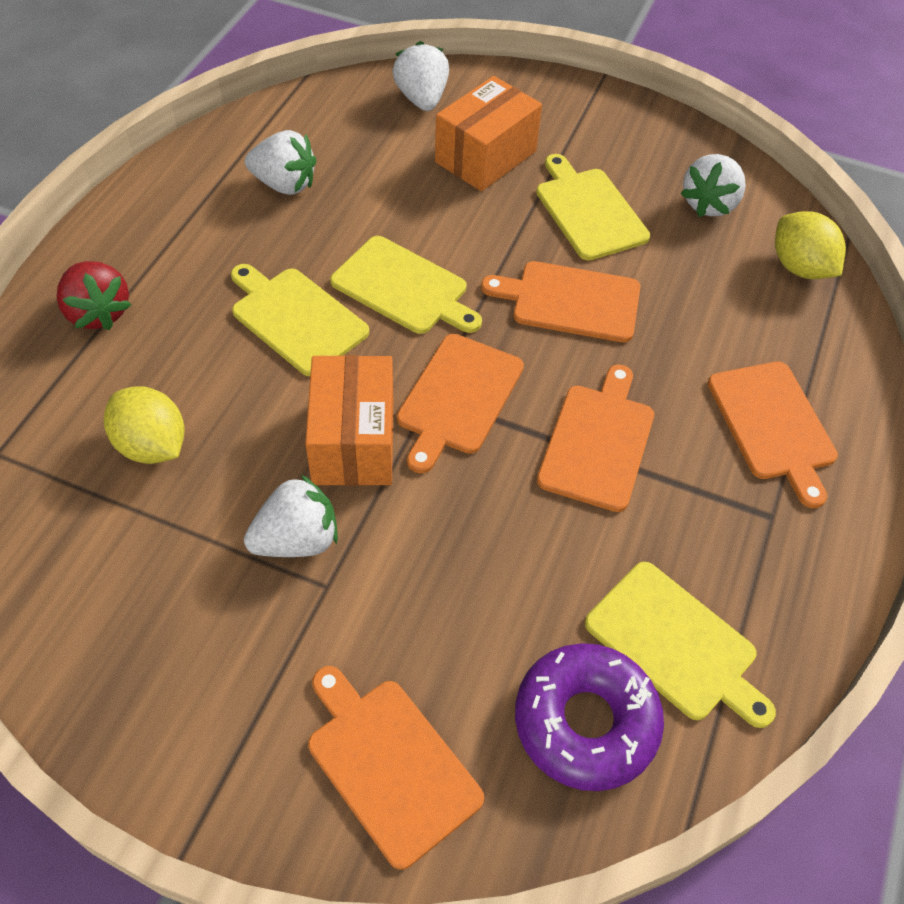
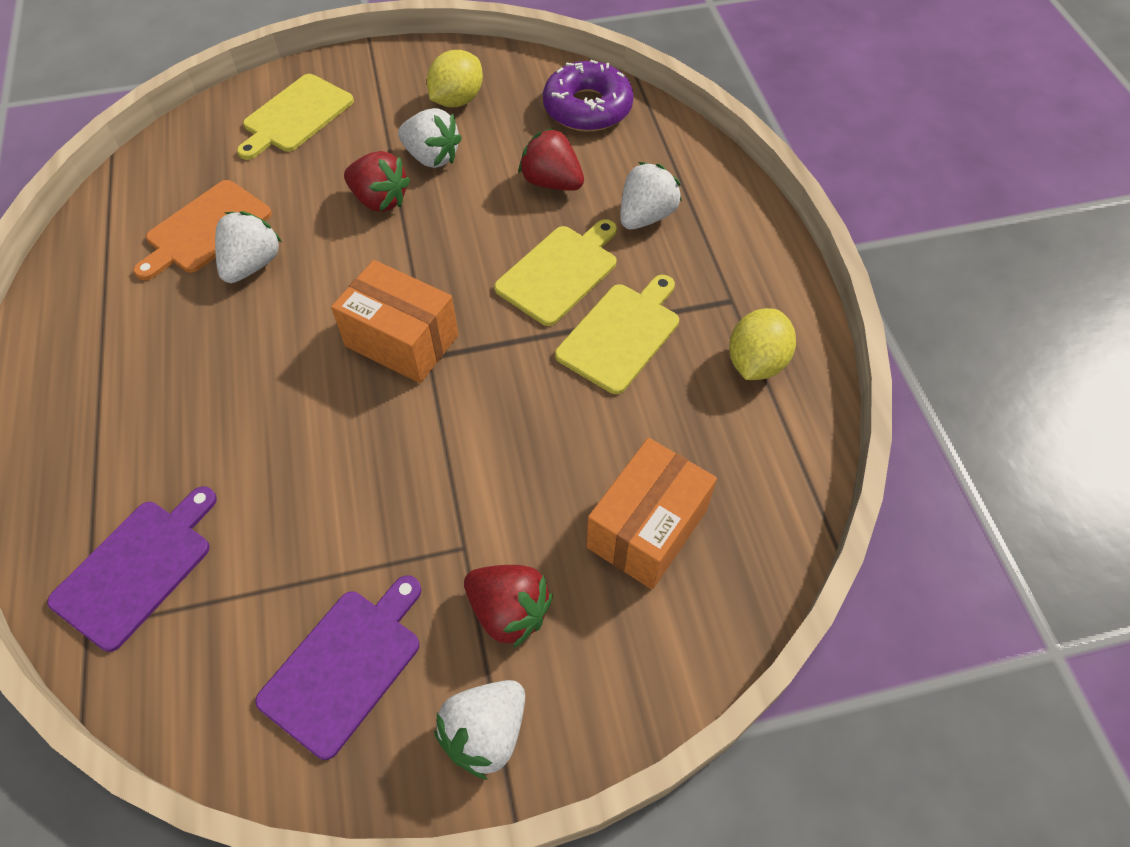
orange cutting board: [308,666,484,870] [397,334,524,474] [481,261,640,342] [537,364,654,512] [708,361,838,508] = 5 -> [133,180,272,280] = 1
purple cutting board: none = 0 -> [47,486,217,652] [255,575,421,760] = 2
red strawberry: [57,261,132,330] = 1 -> [344,151,410,212] [464,565,553,648] [519,128,584,191] = 3
yellow cutting board: [231,264,369,376] [330,236,482,334] [536,154,650,261] [585,562,776,728] = 4 -> [237,74,354,160] [494,219,617,326] [555,275,679,394] = 3

